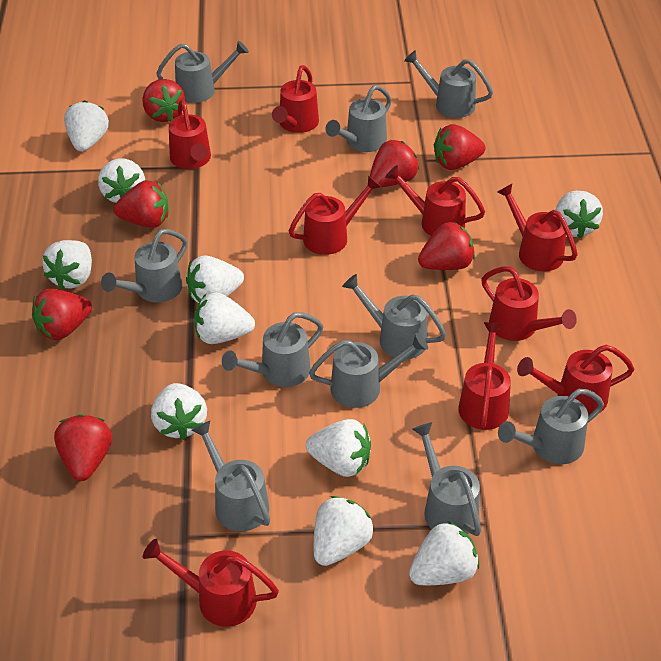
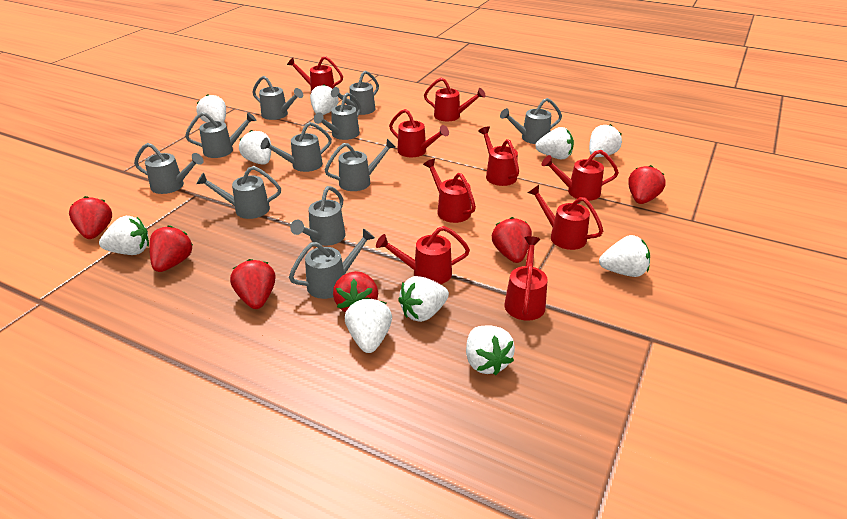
grey watering can: [101,229,188,303] [156,41,249,103] [192,421,270,531] [222,312,323,387] [309,333,428,408] [325,85,392,152] [342,274,446,359] [404,50,493,118] [412,422,481,536] [498,389,604,464] = 10 -> [134,143,204,194] [185,112,256,158] [196,166,281,219] [252,76,303,120] [261,122,332,172] [289,228,375,299] [290,186,345,246] [314,93,361,140] [325,139,396,191] [331,71,379,115] [500,98,562,144] = 11
red strawberry: [32,289,92,340] [54,414,112,481] [114,180,168,228] [142,79,185,122] [370,140,419,187] [418,222,475,270] [434,124,485,170] = 7 -> [69,196,112,239] [149,225,193,272] [230,259,276,309] [333,271,378,312] [492,217,532,263] [628,165,666,204] = 6

